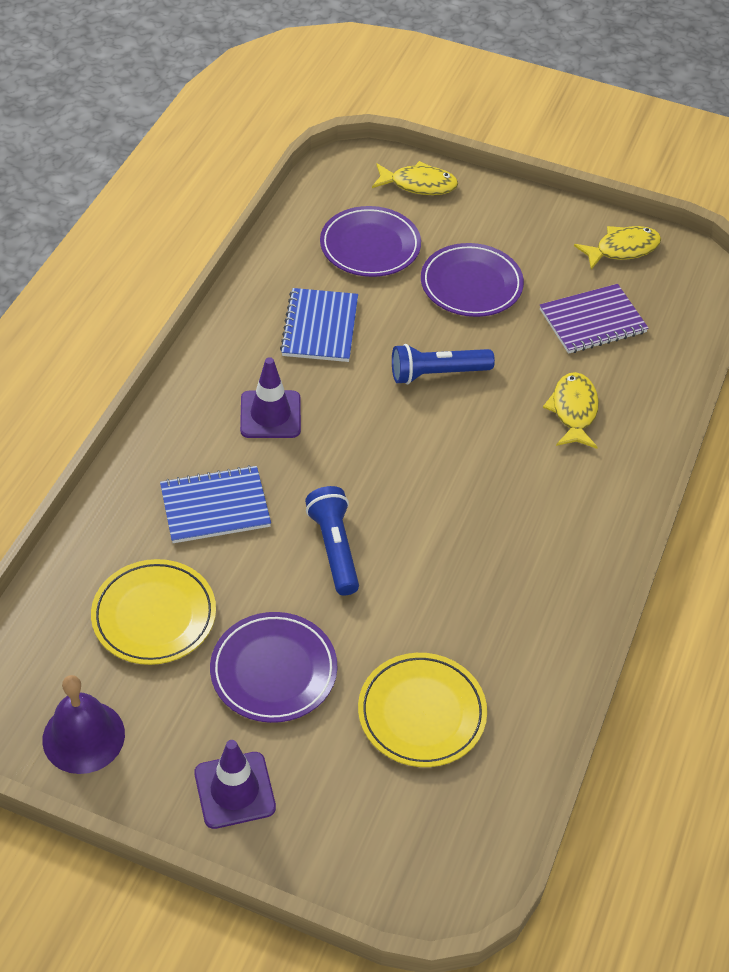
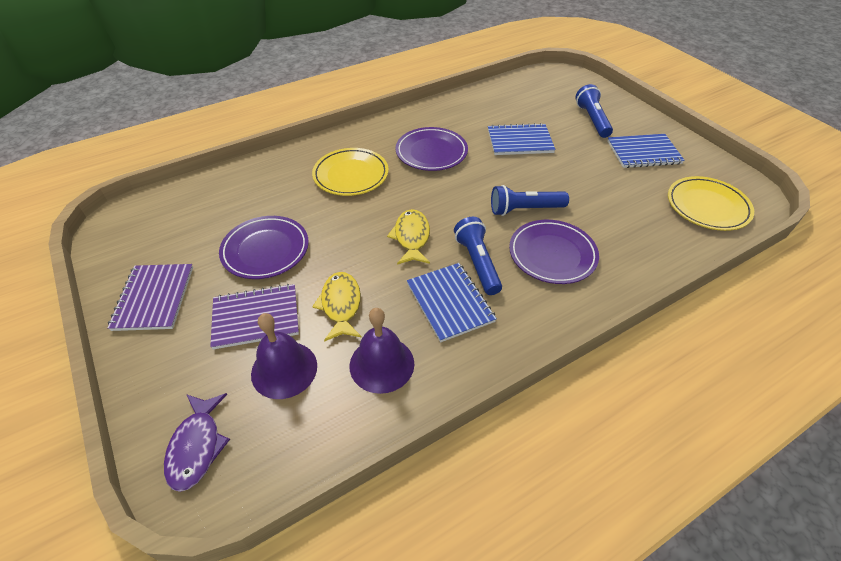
blue flashlight: [305,486,359,596] [392,344,495,384] = 2 -> [454,217,502,295] [491,185,569,216] [575,84,613,138] = 3
blue notebook: [160,465,271,543] [280,288,358,362] = 2 -> [407,263,497,342] [488,123,556,155] [607,134,685,168] = 3
purple bell: [42,675,125,774] = 1 -> [251,313,317,399] [350,308,414,394] = 2
purple fish: none = 0 -> [164,393,230,492] = 1
purple notebook: [540,284,648,354] = 1 -> [107,264,193,331] [210,284,299,349] = 2
purple traffic cone: [194,740,276,829] [240,357,301,438] = 2 -> none = 0
yellow fish: [372,161,458,195] [543,372,599,449] [574,226,661,269] = 3 -> [312,272,362,342] [387,209,430,265] = 2

